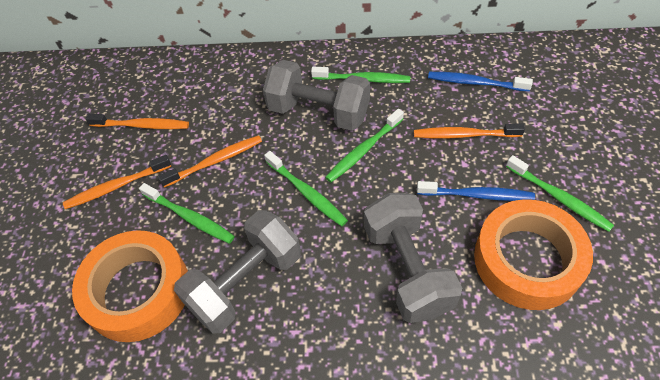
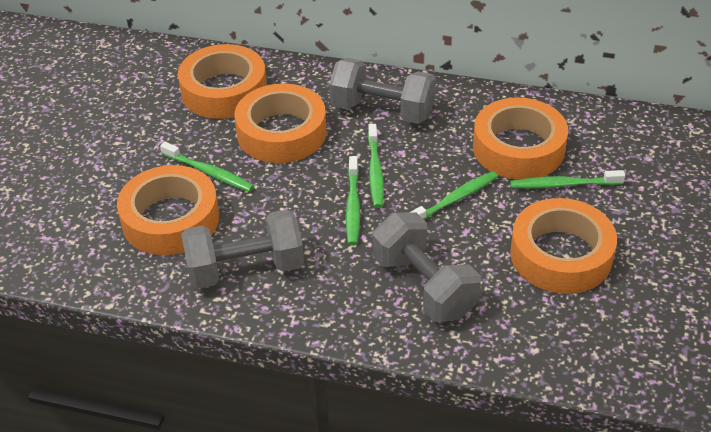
blue toothbrush: [417,181,535,201] [428,72,533,92] = 2 -> none = 0
orange tape: [72,230,188,342] [474,199,593,310] = 2 -> [117,165,219,255] [178,44,267,119] [234,83,327,163] [473,98,568,180] [510,198,617,294] = 5
orange toothbrush: [63,155,172,209] [86,114,189,129] [158,135,262,188] [414,124,525,138] = 4 -> none = 0

